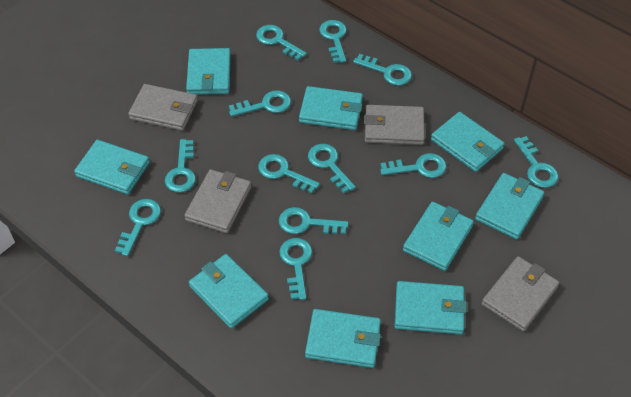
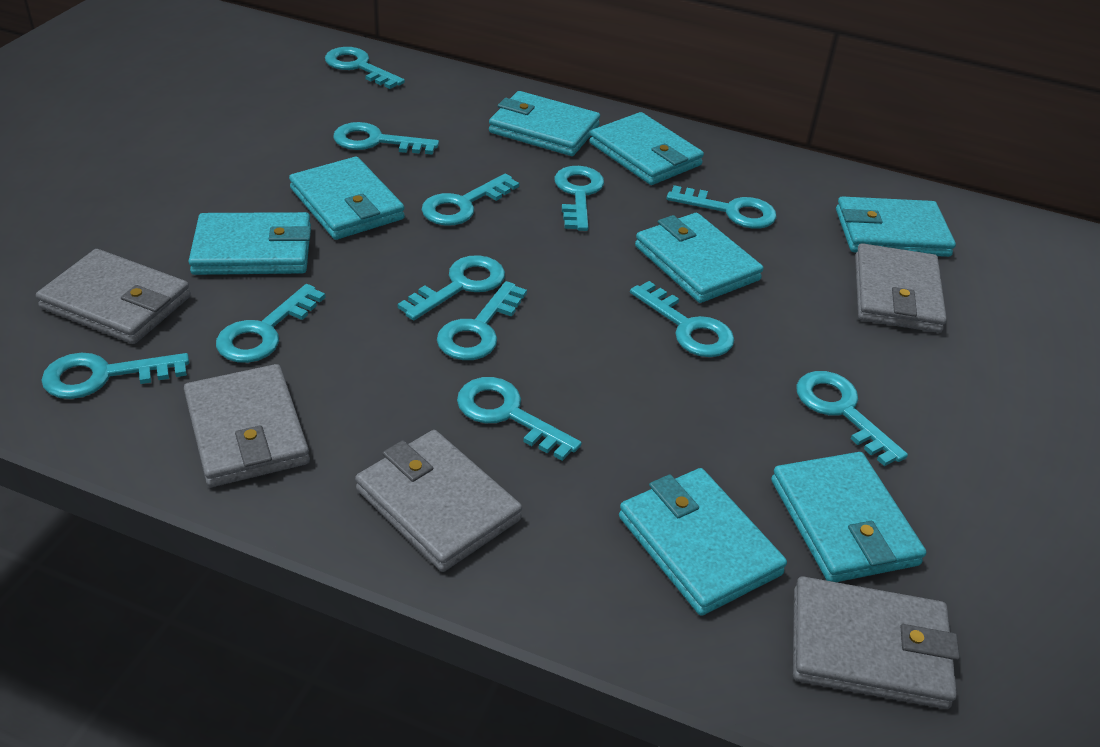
grey wallet: [128,84,198,131] [184,169,252,233] [364,105,425,145] [481,256,559,332] = 4 -> [36,249,191,344] [184,364,310,487] [355,430,522,572] [793,576,960,709] [855,243,947,333] = 5
turquoise wallet: [74,140,150,195] [186,48,231,95] [189,254,269,329] [299,86,363,130] [305,309,381,368] [394,281,467,334] [403,202,474,271] [431,112,504,172] [475,173,544,240] = 9 -> [188,212,311,275] [289,157,405,240] [489,91,600,156] [589,112,704,185] [619,468,787,616] [635,213,763,303] [771,452,926,582] [836,196,956,257] = 8

